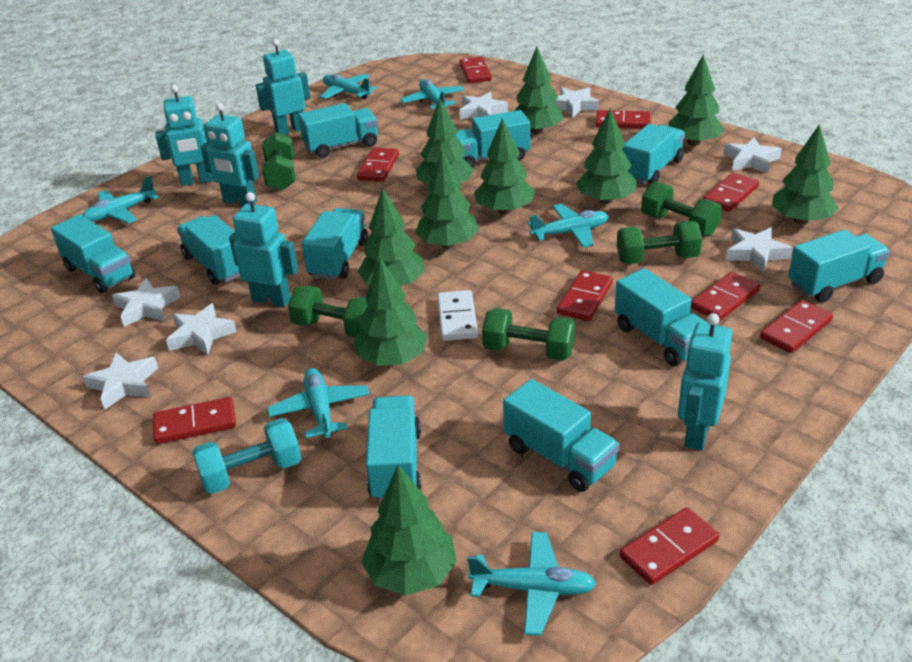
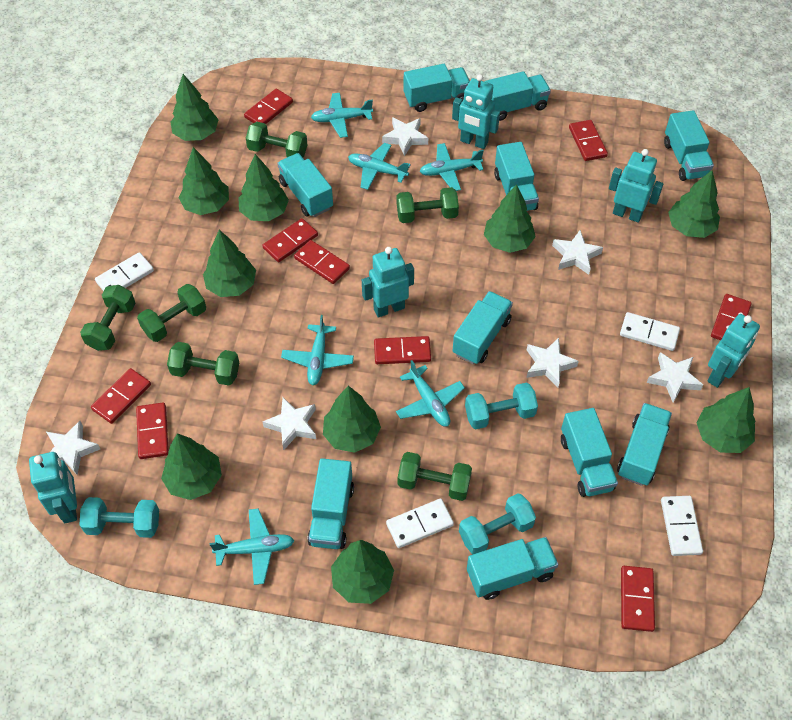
green dumbbell: [262,132,296,191] [288,285,368,338] [482,308,575,361] [617,221,702,264] [641,182,722,236] = 5 -> [80,285,136,351] [137,284,206,342] [167,342,239,385] [246,122,308,157] [397,187,459,223] [398,452,472,501] = 6
turquoise dumbbell: [192,418,301,494] = 1 -> [80,497,159,538] [459,494,536,554] [465,382,538,429] = 3
white domino: [437,290,478,341] = 1 -> [95,252,154,291] [386,498,454,548] [620,312,680,351] [661,496,703,556] = 4
white star: [83,352,158,409] [112,278,180,327] [166,303,237,355] [459,92,508,119] [555,87,599,118] [723,137,782,174] [726,227,793,273] = 7 -> [46,421,100,475] [262,397,316,450] [382,117,428,156] [526,338,579,388] [552,230,603,275] [647,352,703,402] = 6

